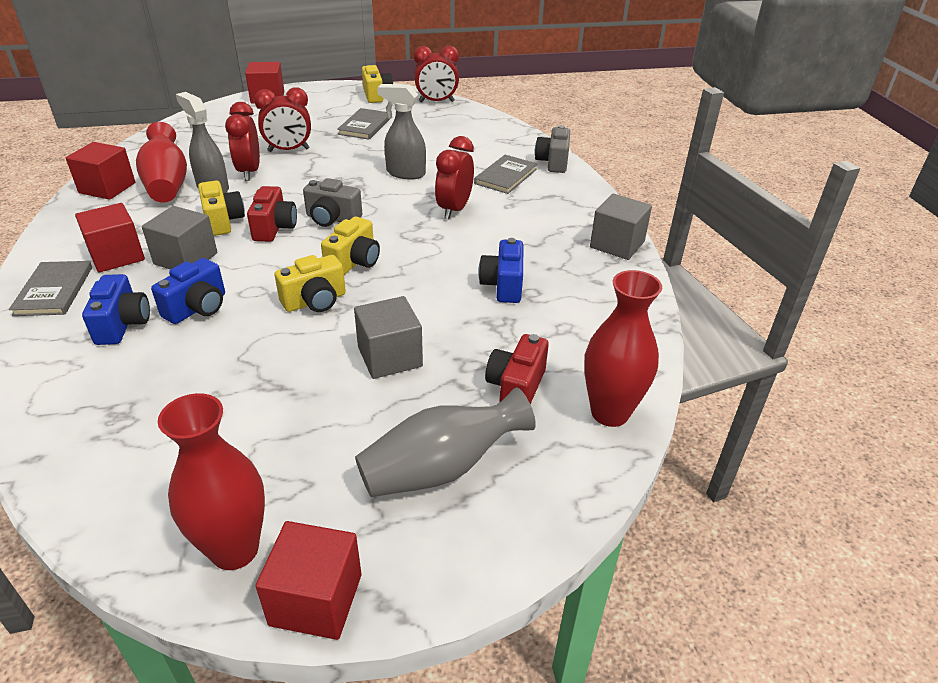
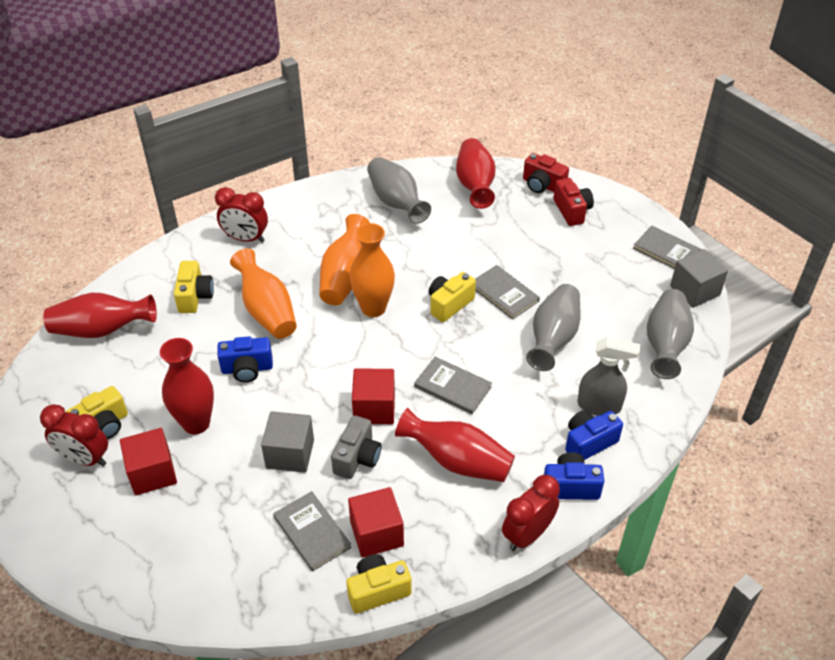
grey book: [9,261,92,316] [337,108,391,140] [474,155,537,194] = 3 -> [273,491,352,572] [414,357,492,414] [475,265,540,320] [633,226,702,269] = 4
grey camera: [303,178,362,227] [535,125,570,173] = 2 -> [331,415,381,479] = 1
grey cube: [142,206,217,270] [354,296,423,379] [590,194,652,260] = 3 -> [261,411,314,473] [670,249,728,308] = 2
grey spray bottle: [176,92,229,193] [377,84,426,180] = 2 -> [577,337,640,416] = 1
grey vase: [355,387,536,497] = 1 -> [367,157,431,224] [526,284,581,371] [647,289,694,379] = 3
orange vase: none = 0 -> [230,248,297,339] [319,214,370,305] [349,223,395,317] = 3
red clock: [225,102,260,181] [254,87,311,152] [414,46,459,102] [435,136,474,219] = 4 -> [40,404,108,466] [215,187,268,243] [502,475,560,551] = 3
red cube: [66,142,135,200] [75,203,145,272] [245,62,284,104] [256,521,362,640] = 4 -> [120,428,177,495] [348,487,404,558] [352,369,395,424] = 3
red vase: [136,122,187,203] [158,393,265,570] [584,270,662,427] = 3 -> [43,293,157,338] [160,338,214,435] [395,408,515,482] [456,138,496,209] = 4

